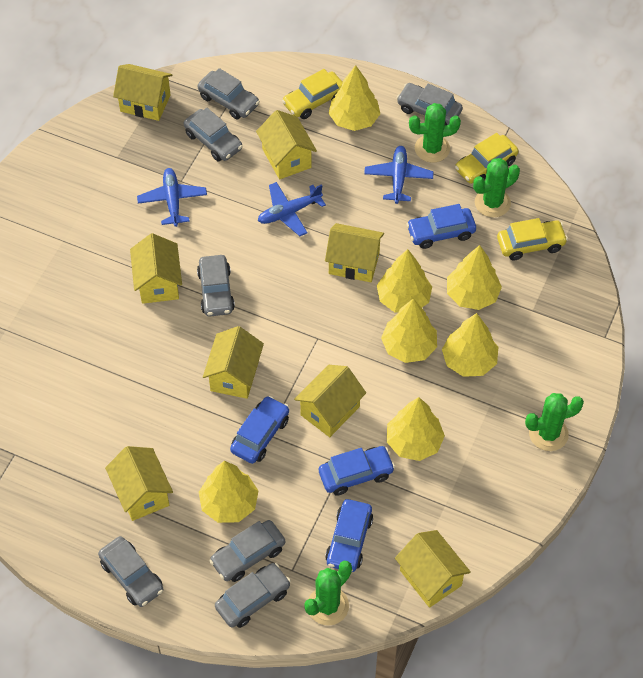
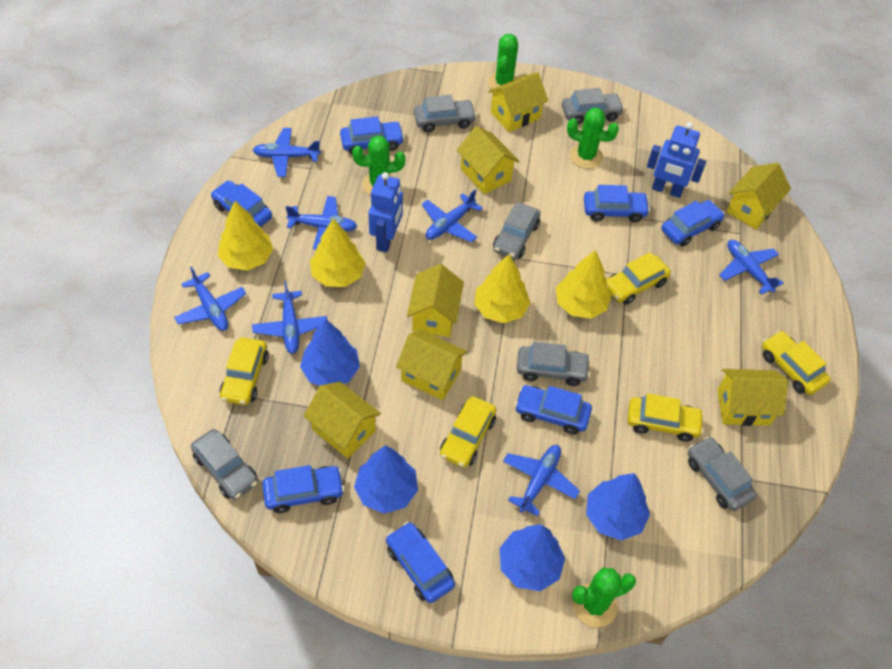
blue car: [230,396,289,464] [319,446,395,496] [325,499,373,572] [406,204,476,249] = 4 -> [211,180,272,227] [262,465,345,513] [340,116,404,155] [386,522,455,603] [515,385,592,435] [584,185,650,223] [661,200,725,247] = 7
blue plane: [137,168,207,227] [258,182,326,236] [364,146,434,204] = 3 -> [174,266,246,331] [252,281,327,354] [253,128,321,177] [286,196,357,250] [422,189,483,243] [503,445,580,517] [719,240,784,295] = 7
blue robot: none = 0 -> [369,172,403,252] [647,122,706,198] = 2
blue tree: none = 0 -> [300,319,360,386] [354,445,418,514] [500,524,565,591] [586,473,650,541] = 4
grey car: [98,536,163,607] [184,108,243,162] [197,255,235,317] [198,68,260,119] [209,520,285,582] [215,563,291,628] [397,83,463,125] = 7 -> [191,429,258,500] [414,95,477,132] [493,202,540,259] [517,341,591,386] [562,88,624,125] [688,437,757,511] = 6
yellow car: [282,69,343,119] [455,133,519,184] [497,218,568,261] = 3 -> [220,337,269,405] [440,396,496,468] [606,252,671,305] [627,393,704,442] [762,330,830,395] = 5
yellow house: [105,446,173,521] [113,64,172,121] [130,233,182,304] [203,326,264,399] [256,110,317,179] [294,365,366,437] [325,223,384,282] [395,530,471,608] = 8 -> [304,382,381,458] [396,330,468,400] [407,264,464,337] [457,126,520,194] [488,72,548,132] [717,369,788,426] [726,163,791,230] = 7
yellow tree: [199,461,258,523] [328,65,380,131] [377,249,432,313] [381,298,437,363] [387,397,445,461] [442,313,498,377] [447,245,502,310] = 7 -> [218,201,273,271] [310,218,365,287] [474,254,530,323] [556,250,611,319] = 4

